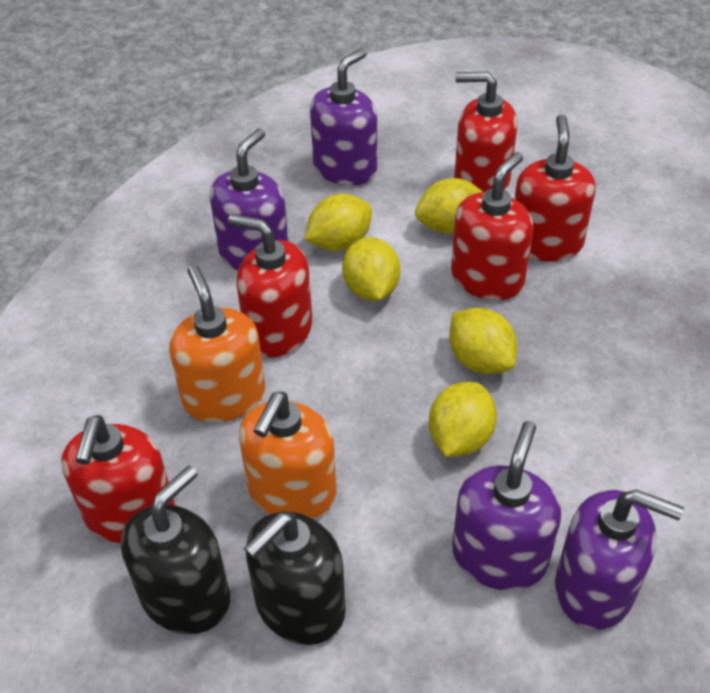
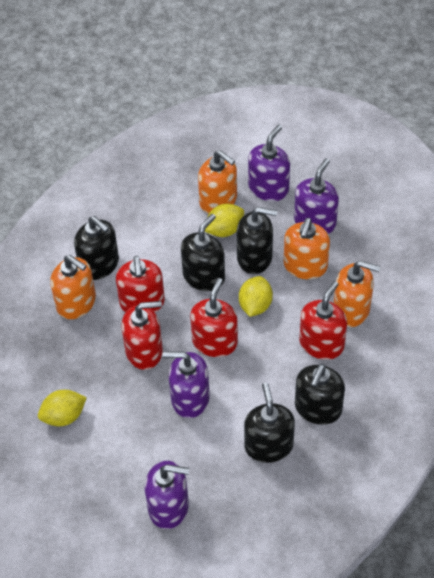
black soap dispenser: [121,466,230,634] [244,511,346,645] = 2 -> [74,216,119,280] [181,214,225,291] [237,207,277,274] [244,383,295,463] [295,364,345,425] = 5
orange soap dispenser: [169,265,265,422] [239,392,336,519] = 2 -> [50,255,96,319] [198,150,237,214] [284,218,330,279] [334,261,381,327] = 4
red soap dispenser: [61,415,175,543] [228,214,312,358] [451,152,533,300] [454,72,517,192] [514,114,596,261] = 5 -> [116,256,165,313] [121,301,163,370] [190,278,238,357] [299,281,347,360] = 4
yellow lemon: [305,194,372,251] [342,237,400,301] [415,178,483,234] [429,382,497,457] [449,308,517,374] = 5 -> [38,390,87,426] [205,204,244,237] [239,276,273,317] = 3

